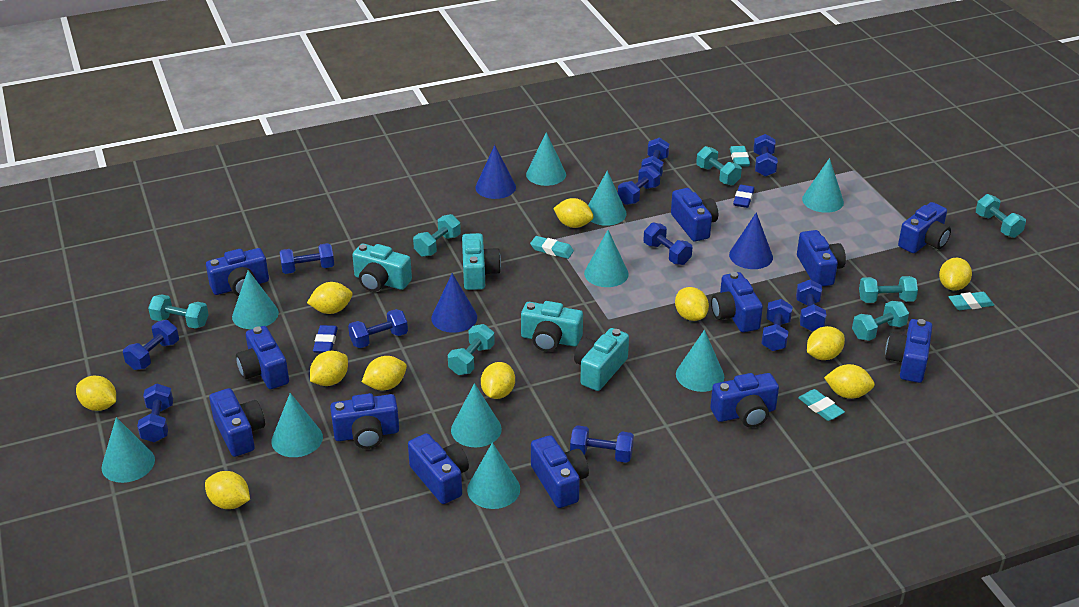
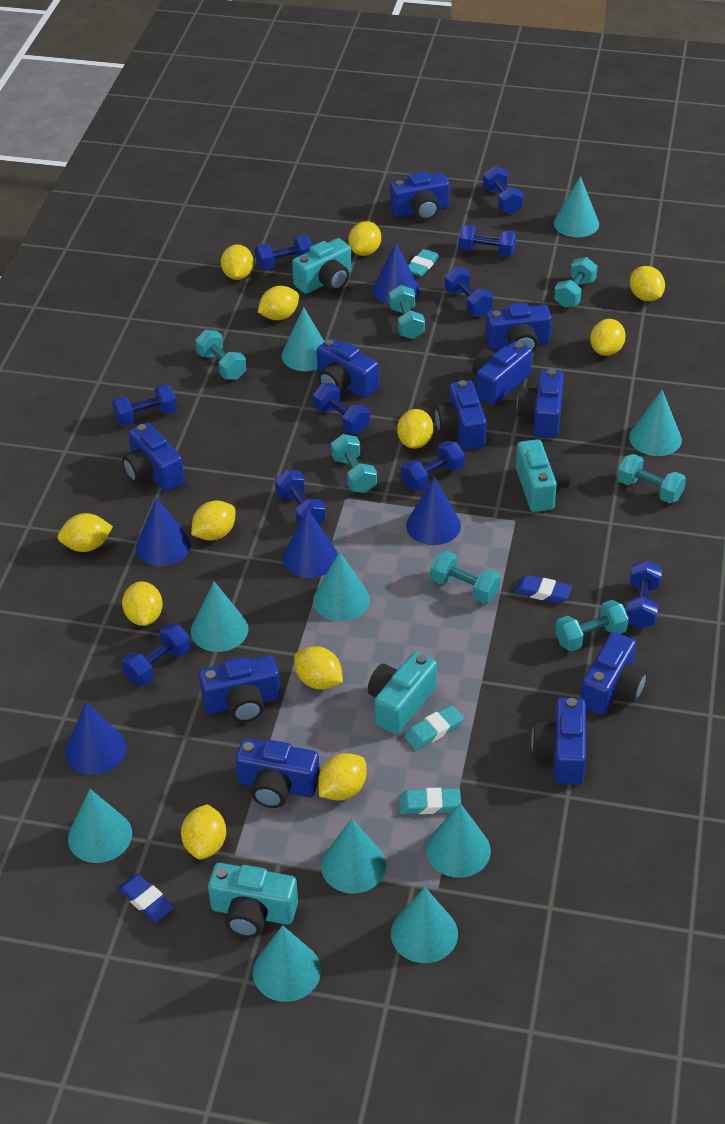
blue camera: [206,248,269,296] [209,388,265,457] [236,326,289,389] [330,393,399,449] [408,433,469,504] [531,435,589,508] [671,188,718,241] [710,373,779,427] [711,272,763,332] [797,230,846,287] [885,319,933,383] [898,202,951,253] = 12 -> [122,423,184,491] [199,655,280,722] [235,738,320,808] [317,338,379,398] [390,171,449,220] [435,380,487,450] [472,341,532,405] [485,303,552,353] [517,369,564,438] [531,698,586,785] [580,632,647,715] = 11
blue cone: [431,273,477,333] [475,145,516,199] [729,212,773,269] = 3 -> [65,702,127,775] [136,497,191,566] [283,509,338,578] [372,243,420,304] [406,477,461,545] = 5
blue dumbbell: [123,320,179,370] [137,384,173,442] [279,243,334,274] [348,309,408,348] [570,425,634,463] [618,165,660,205] [641,137,670,177] [643,223,692,265] [753,134,778,177] [761,299,793,351] [796,279,827,331] = 11 -> [112,384,177,426] [121,623,191,686] [255,235,312,270] [275,470,326,525] [313,384,370,434] [401,441,465,491] [445,267,493,317] [458,225,516,257] [483,166,523,214] [626,560,662,629] = 10
turquoise eraser: [530,236,574,259] [730,146,750,167] [798,389,845,421] [948,292,994,310] = 4 -> [399,788,461,814] [404,705,464,750] [408,249,440,277] = 3
yellow lemon: [76,376,116,411] [205,471,250,509] [307,282,353,314] [310,351,348,386] [362,356,407,390] [481,362,515,399] [553,198,593,228] [675,287,709,321] [807,326,845,360] [824,364,875,399] [939,258,972,291] = 11 -> [58,513,113,552] [122,581,163,626] [181,804,226,860] [191,500,235,541] [221,245,254,280] [258,286,299,320] [294,646,343,690] [318,753,367,800] [348,221,381,256] [397,409,434,449] [590,319,626,356] [630,266,665,301] = 12

